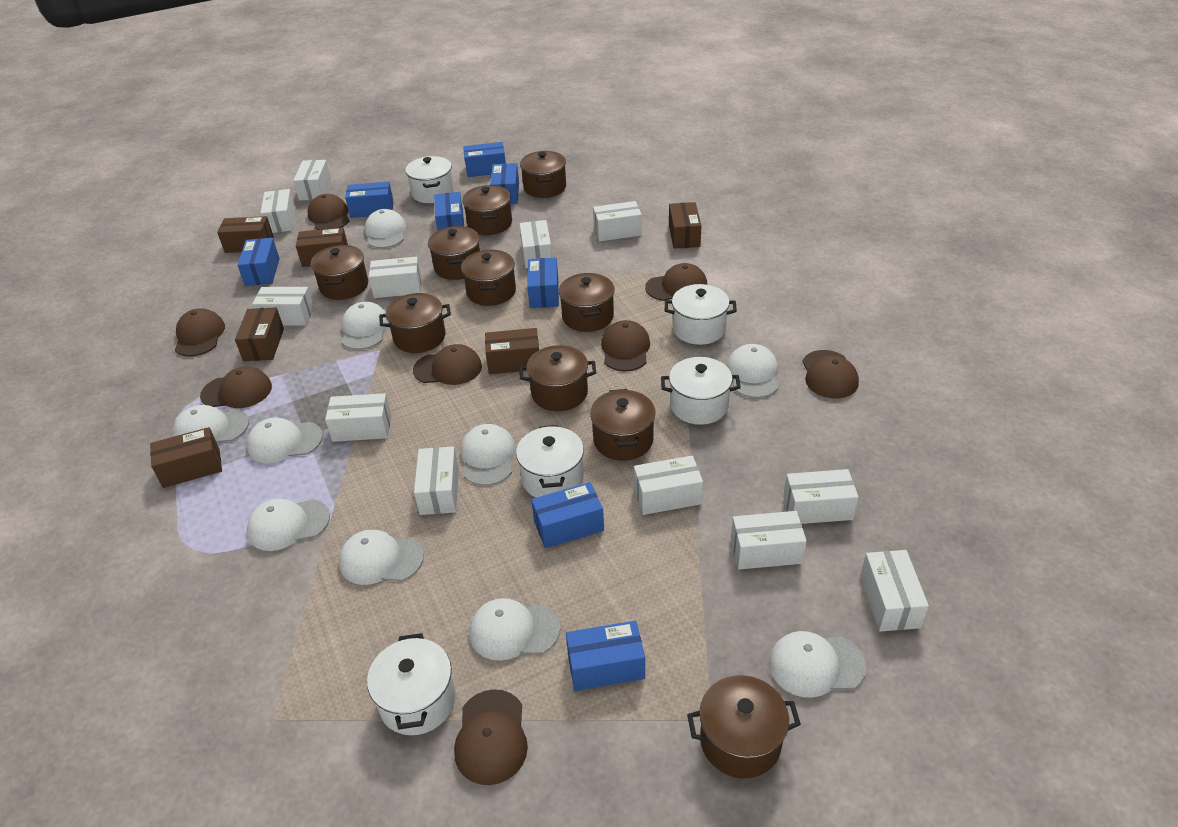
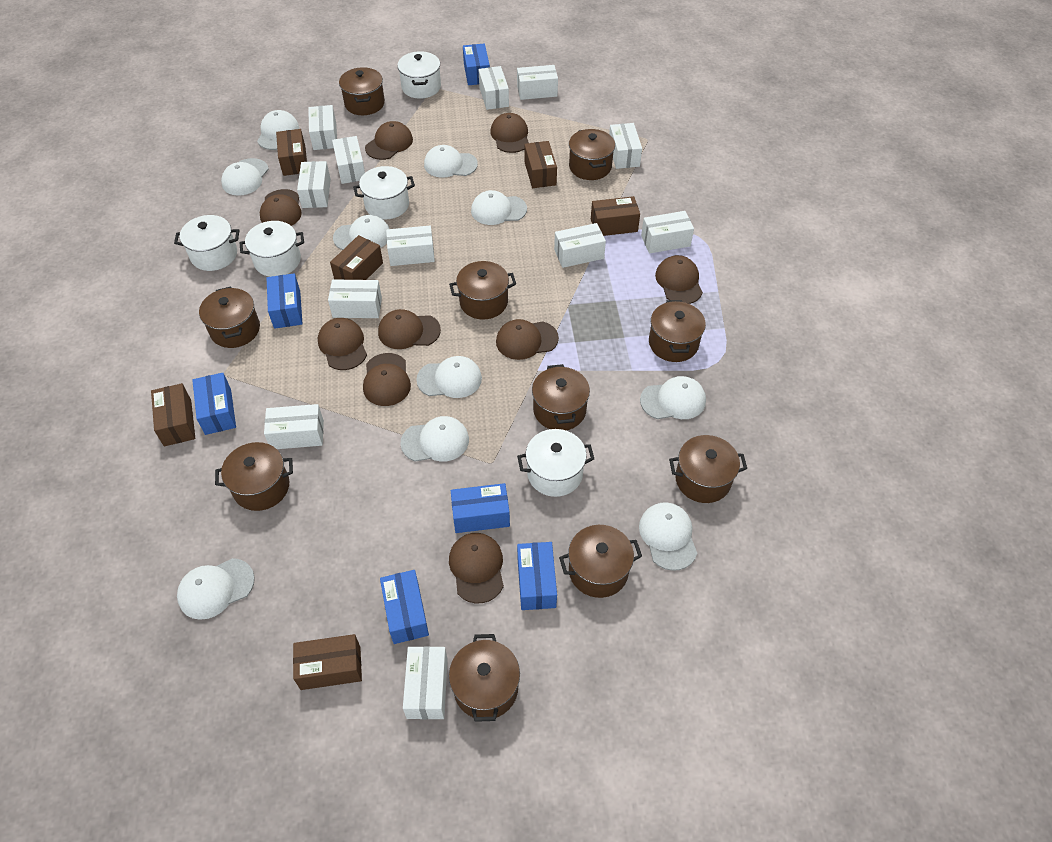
blue box: [237,238,280,286] [345,182,394,218] [434,192,464,231] [463,142,506,177] [490,163,519,204] [527,258,559,308] [531,482,604,549] [566,621,645,691] = 8 -> [192,373,236,435] [266,273,303,329] [380,570,429,644] [451,483,510,533] [463,44,490,85] [517,542,557,610] = 6
brown cap: [175,308,225,357] [200,366,272,408] [308,194,349,230] [413,344,482,385] [454,689,528,785] [601,320,650,371] [645,263,707,301] [803,350,859,398] = 8 -> [260,189,302,226] [318,318,367,370] [363,353,411,406] [365,121,413,160] [378,309,441,349] [449,533,504,603] [490,113,529,153] [496,319,559,360] [655,255,703,304] = 9

